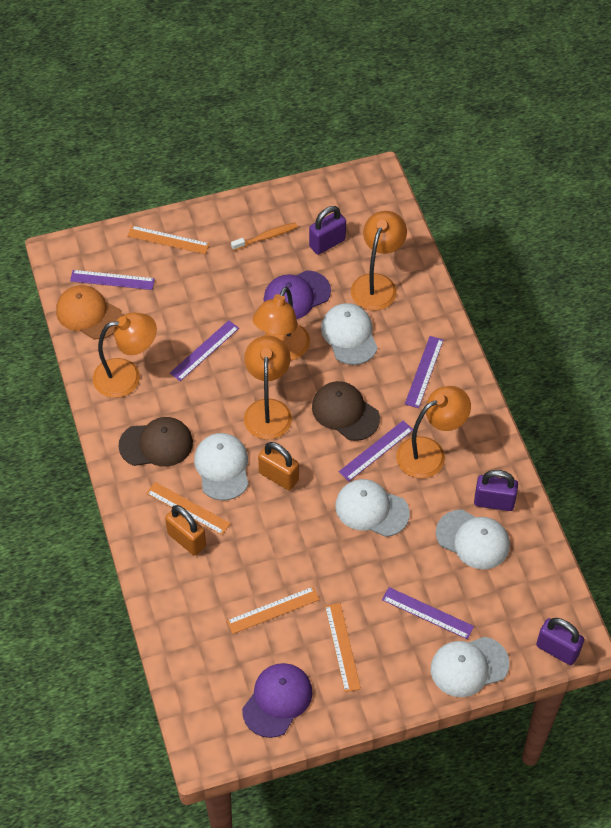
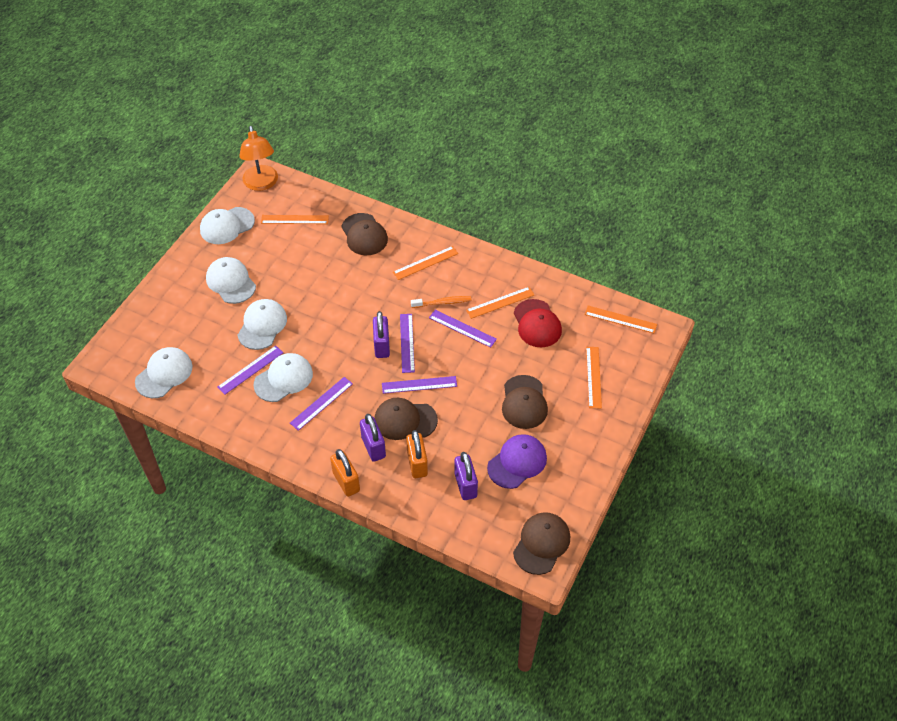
brown cap: [119,417,193,467] [312,381,380,441] = 2 -> [341,213,388,255] [374,398,438,440] [502,375,548,429] [513,512,570,575] = 4
orange cap: [56,285,122,339] = 1 -> none = 0
orange lamp: [93,312,157,398] [244,335,292,440] [253,287,310,360] [351,211,407,310] [396,386,471,479] = 5 -> [239,126,278,191] = 1
orange ruler: [128,226,210,254] [146,482,231,535] [227,587,320,634] [325,603,361,692] = 4 -> [261,215,329,224] [393,246,458,280] [466,287,534,319] [585,306,657,333] [586,347,602,408] = 5
purple cap: [242,663,313,738] [263,270,331,319] = 2 -> [487,434,547,489] = 1
red cap: none = 0 -> [514,299,562,347] = 1

